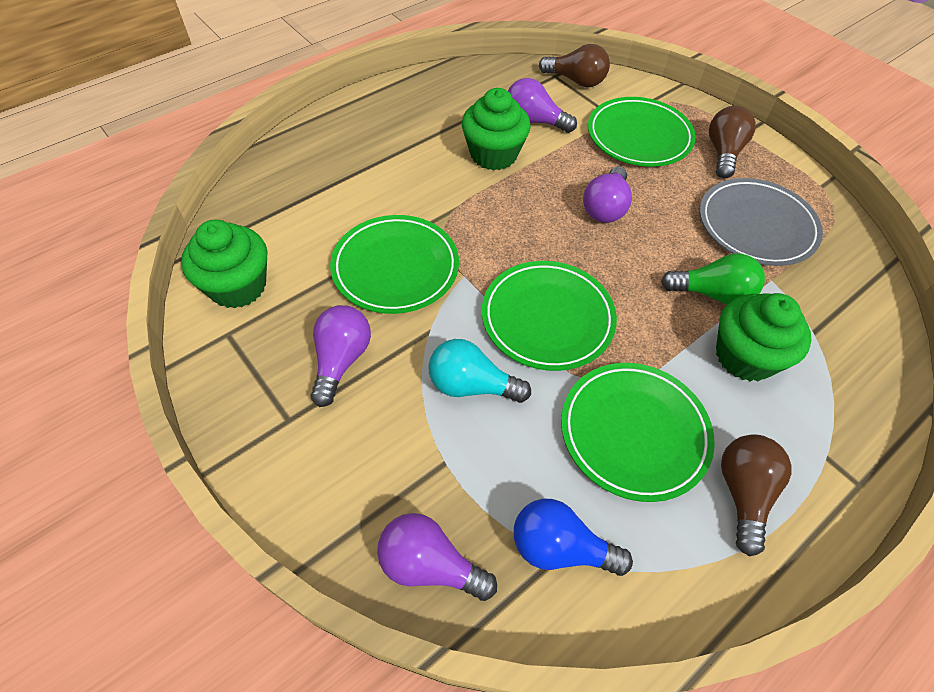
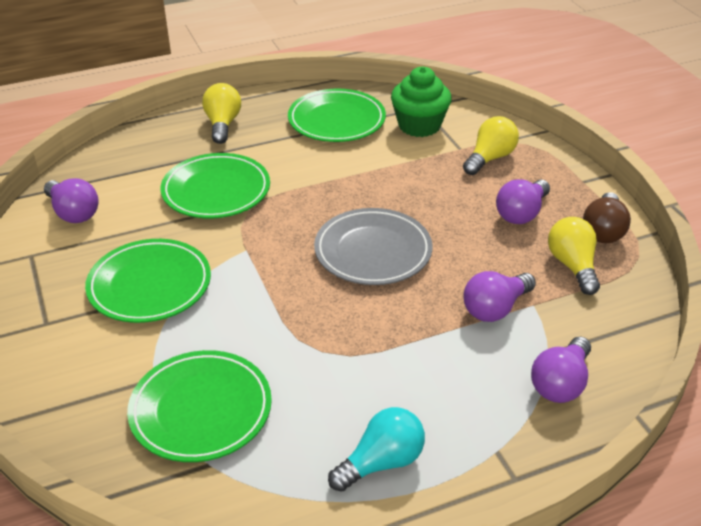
blue light bulb: [514,499,633,576] = 1 -> none = 0
brown light bulb: [539,44,610,87] [709,106,756,178] [721,434,791,556] = 3 -> [583,192,631,243] = 1
green cupcake: [181,220,267,309] [462,88,531,170] [716,293,812,382] = 3 -> [391,67,452,137] = 1
green light bulb: [661,253,765,305] = 1 -> none = 0
yellow light bulb: none = 0 -> [202,83,241,144] [463,116,519,175] [548,217,600,295] = 3

